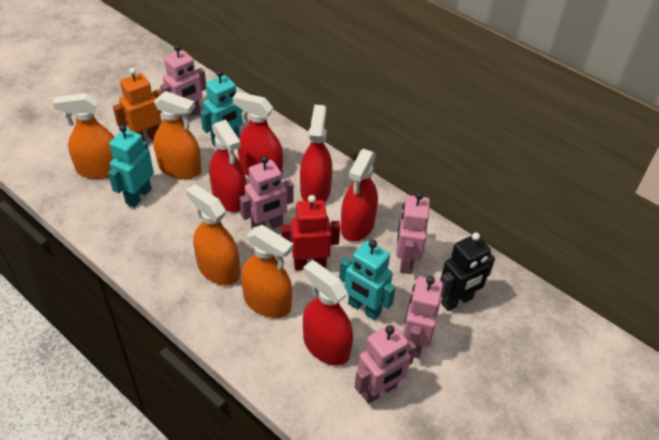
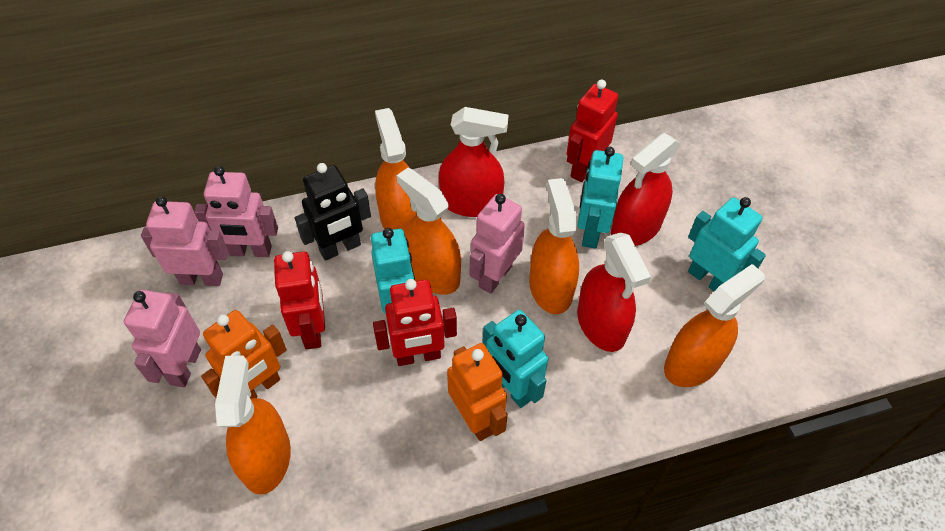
orange robot: [113,68,162,141] = 1 -> [201,310,287,399] [447,343,508,441] = 2
orange spray bottle: [53,93,114,179] [154,91,202,179] [186,184,240,285] [241,225,293,318] = 4 -> [215,356,291,495] [375,108,417,231] [397,168,461,295] [529,178,579,314] [664,264,765,387] = 5
pink robot: [160,45,206,121] [240,156,294,229] [355,324,416,404] [396,192,430,274] [403,276,443,359] = 5 -> [124,290,201,387] [141,196,229,286] [194,166,278,257] [470,194,525,294] = 4
red robot: [281,195,340,270] = 1 -> [274,251,325,350] [373,279,457,366] [566,80,618,182] = 3
red spray bottle: [209,119,246,212] [232,92,283,176] [300,105,332,202] [303,260,353,366] [341,149,378,242] = 5 -> [439,107,509,217] [577,232,651,352] [611,133,681,246] = 3
turquoise robot: [108,125,154,207] [200,70,243,149] [339,240,396,320] = 3 -> [371,228,415,314] [483,310,548,408] [578,147,623,249] [688,197,766,291] = 4

